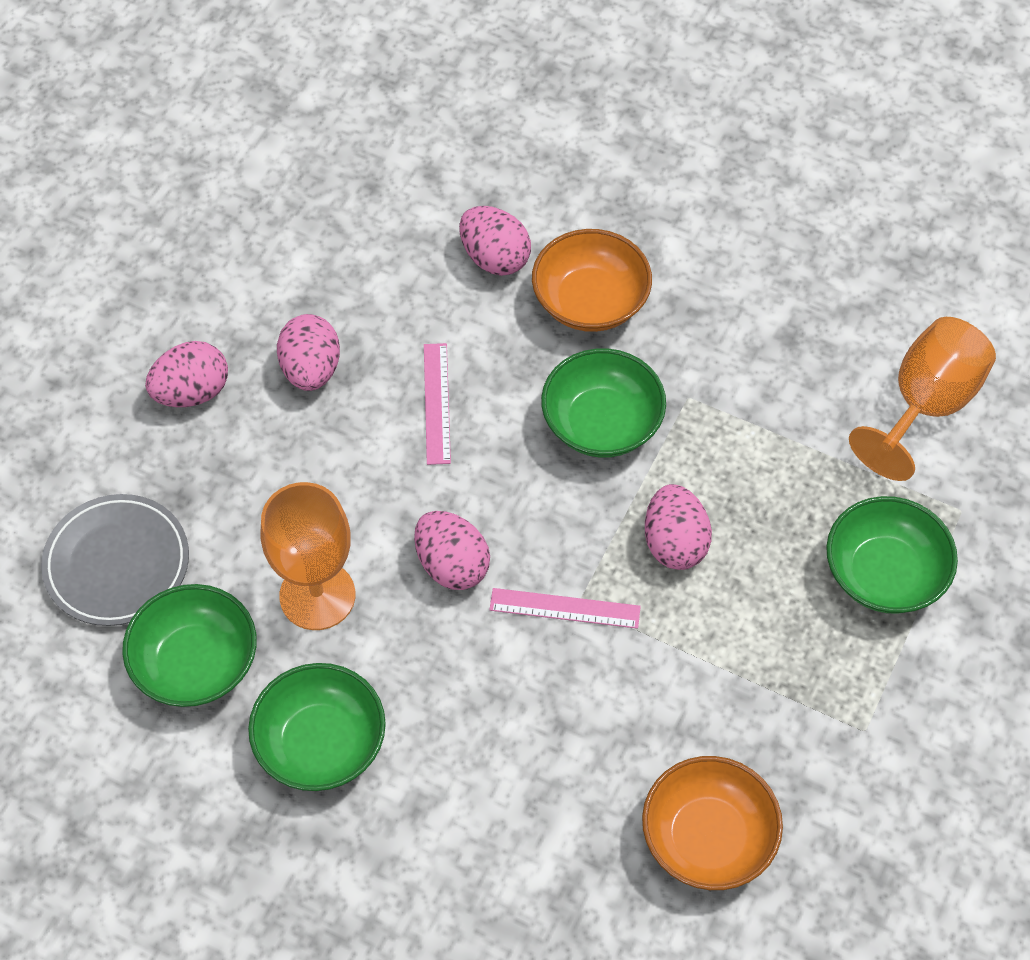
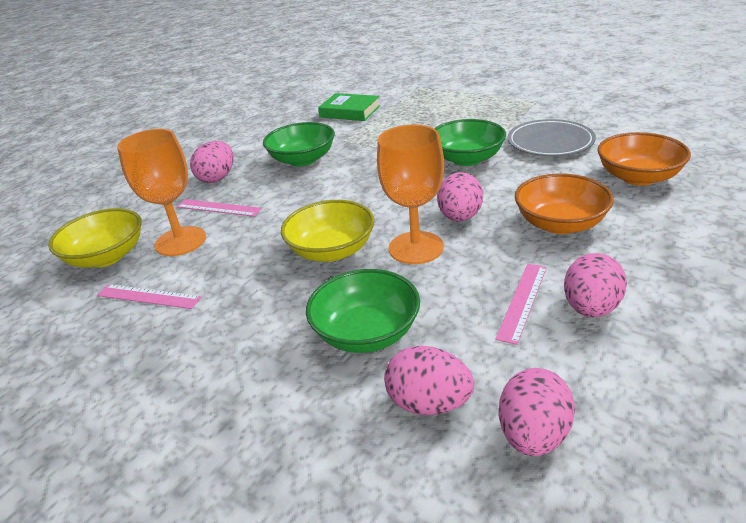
green book: none = 0 -> [318,93,380,121] = 1
green bowl: [122,584,257,707] [248,663,386,791] [541,348,666,457] [826,496,958,614] = 4 -> [263,122,335,167] [306,269,420,353] [434,119,506,166] = 3
pink ruler: [424,343,451,465] [489,588,641,629] = 2 -> [97,284,201,309] [176,199,262,217] [495,264,547,345] = 3
yellow bowl: none = 0 -> [48,208,142,268] [281,200,375,262] = 2

